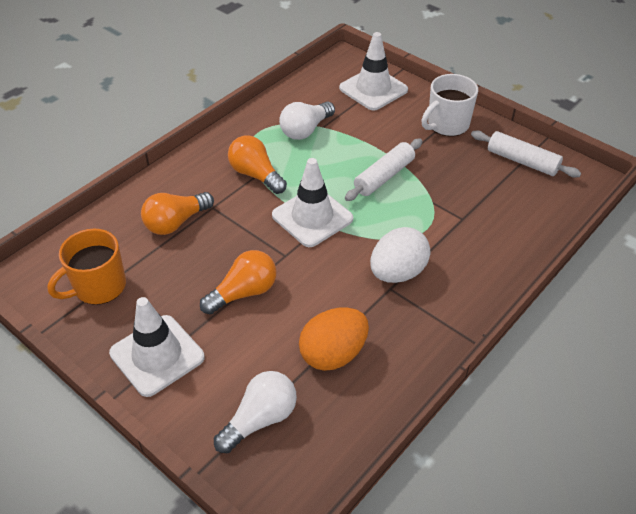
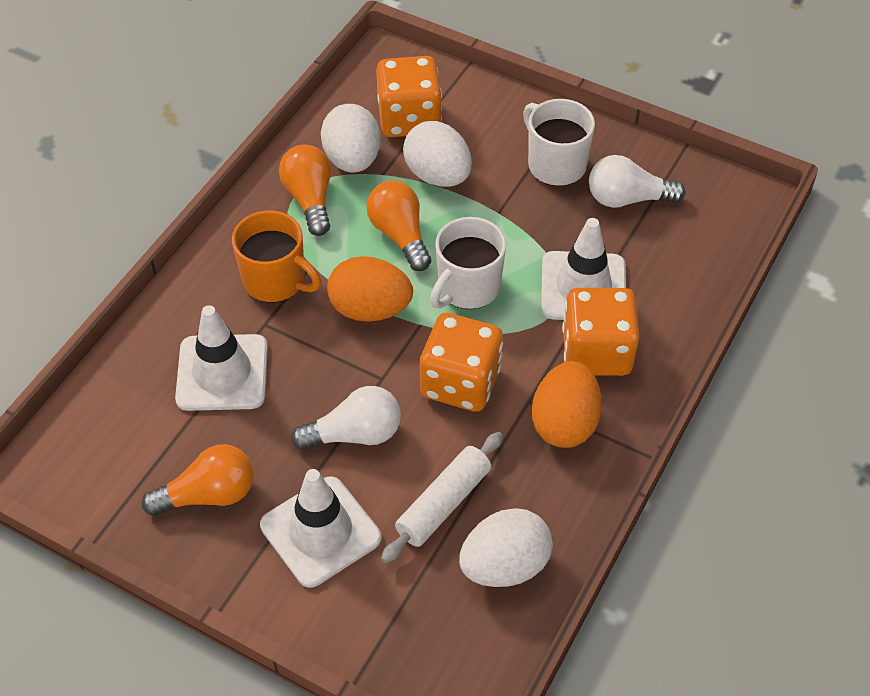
orange dice: none = 0 -> [376,56,442,137] [420,313,503,412] [562,288,639,376] = 3
orange egg: [299,308,369,371] = 1 -> [327,256,413,322] [532,361,602,448] = 2
white egg: [370,227,431,283] = 1 -> [321,104,381,173] [403,121,472,187] [459,508,553,587] = 3
white mug: [421,74,478,136] = 1 -> [430,217,506,309] [523,99,595,186] = 2
white rolling pin: [345,139,422,201] [471,130,581,178] = 2 -> [381,432,503,563] = 1

